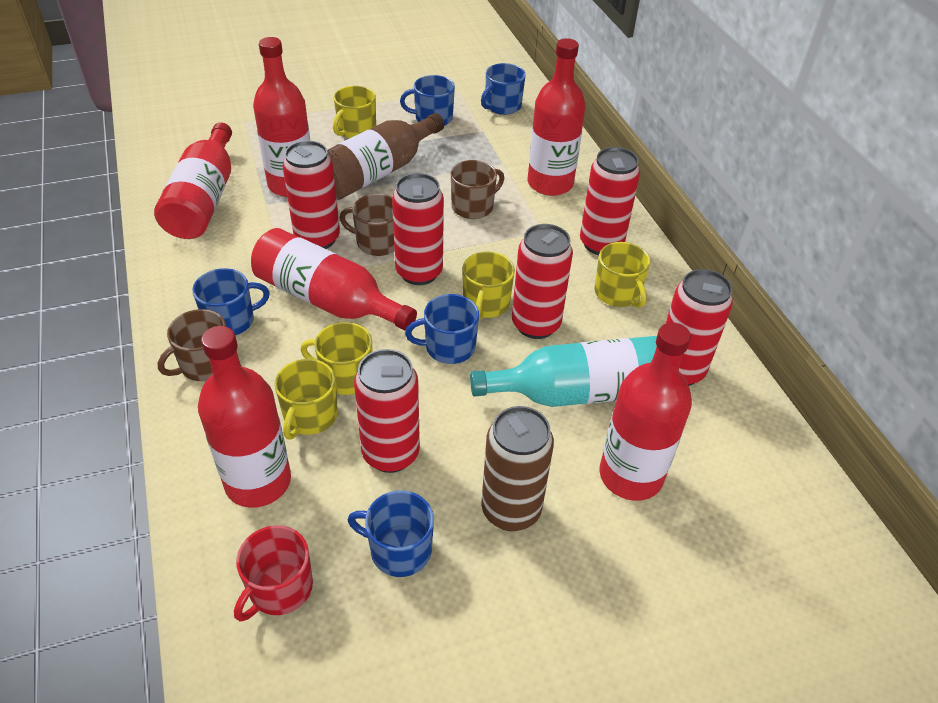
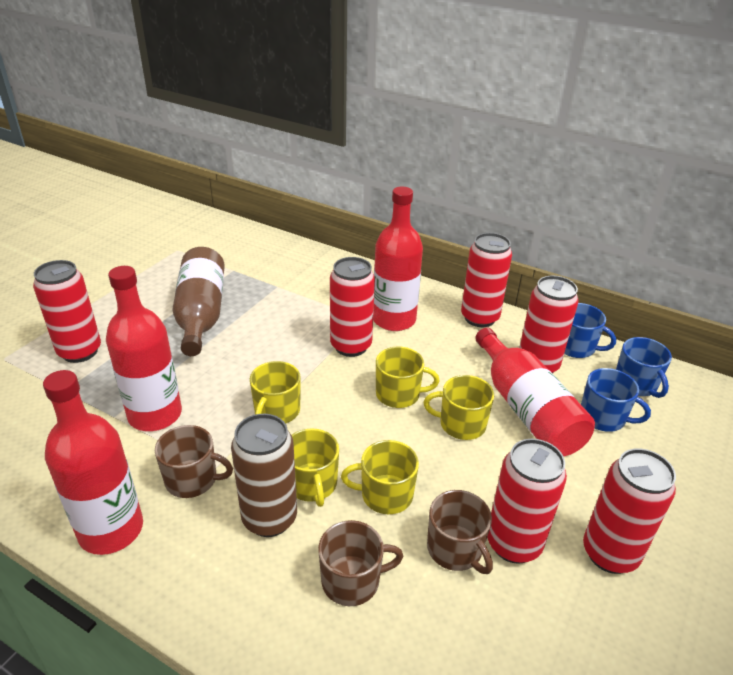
blue mug: [192,268,270,335] [348,491,434,577] [400,75,455,126] [405,294,479,364] [481,63,526,115] = 5 -> [564,303,616,358] [581,368,651,432] [616,337,672,398] = 3
red bottle: [154,122,232,239] [198,326,291,508] [251,228,417,331] [253,37,310,197] [528,38,585,196] [599,322,692,501] = 6 -> [43,370,143,555] [106,266,182,431] [373,187,423,331] [475,328,595,456] = 4
red mug: [234,525,313,622] = 1 -> none = 0
turquoise bottle: [470,336,657,407] = 1 -> none = 0

